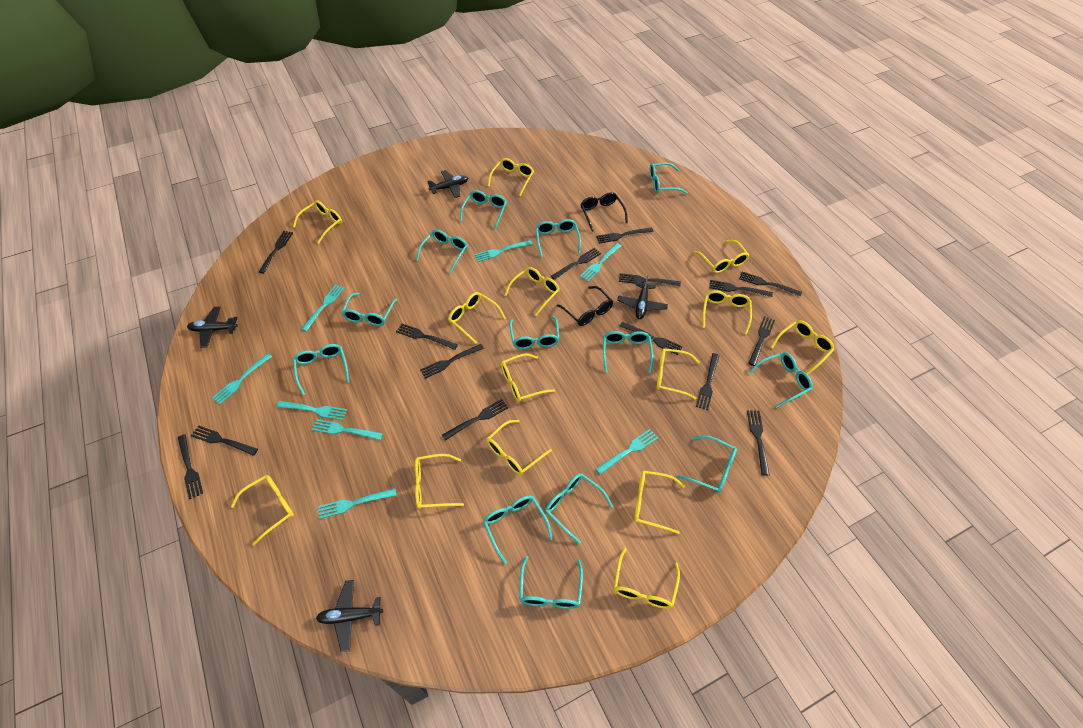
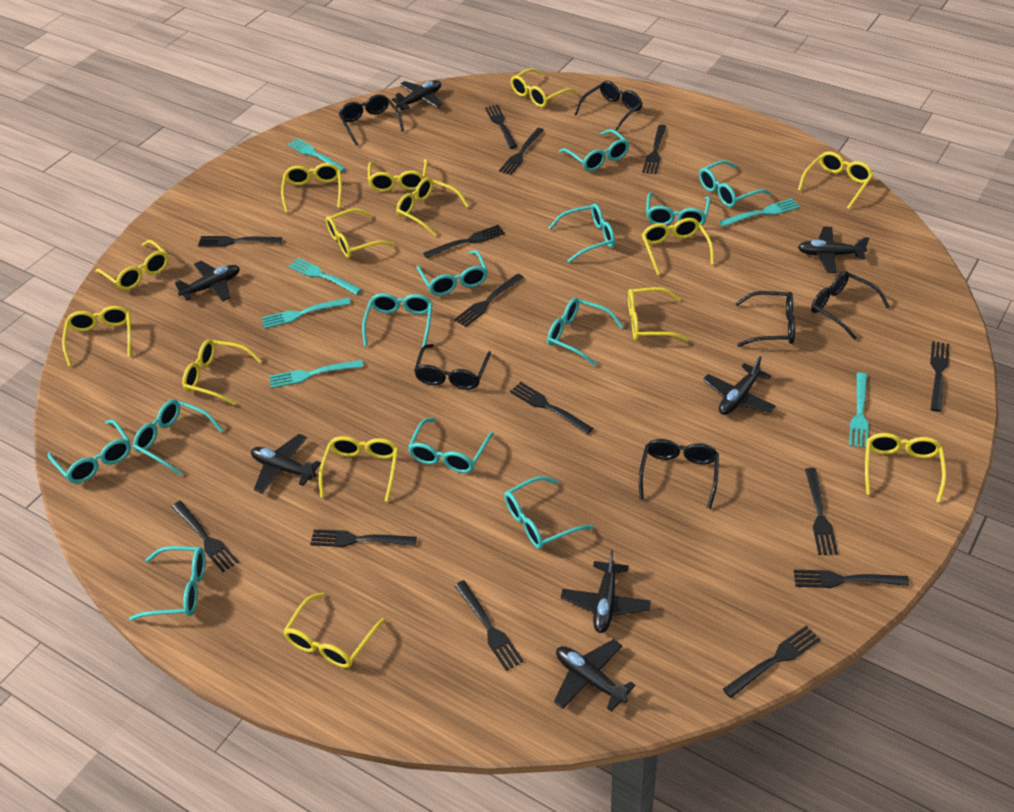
black fork: [178,434,203,499] [191,425,258,456] [259,231,293,274] [396,324,458,350] [420,344,484,379] [442,399,508,440] [551,248,601,280] [596,228,654,244] [619,273,681,286] [620,322,682,355] [696,353,719,410] [709,280,773,297] [739,272,802,297] [747,410,770,476] [748,316,775,366] = 15 -> [172,501,239,572] [198,236,282,247] [310,529,417,547] [423,225,505,258] [454,273,524,327] [454,580,524,671] [485,105,517,149] [499,128,544,175] [510,382,593,434] [642,125,666,174] [723,626,821,698] [794,570,909,588] [805,468,838,555] [930,341,949,412] = 14
black glasses: [557,286,613,326] [580,192,628,232] = 2 -> [339,94,404,146] [414,344,491,390] [574,81,643,131] [639,439,719,509] [735,291,795,347] [811,271,890,340] = 6
black plane: [187,307,238,348] [316,580,383,652] [427,170,468,198] [617,275,668,319] = 4 -> [174,261,240,302] [251,434,321,493] [392,80,443,110] [554,639,636,712] [561,550,651,633] [703,356,776,415] [798,227,869,273] = 7
turquoise fork: [212,353,272,404] [277,401,347,420] [302,285,345,331] [312,419,383,440] [318,488,397,519] [475,240,532,262] [580,243,621,282] [596,429,658,475] = 8 -> [261,298,351,329] [269,360,363,388] [288,138,346,172] [288,258,362,295] [719,198,800,227] [849,372,869,448] = 6
turquoise glasses: [293,344,349,395] [342,292,398,326] [416,230,468,273] [460,190,507,229] [483,495,553,564] [509,316,559,349] [519,556,583,609] [536,219,581,257] [545,473,613,544] [603,331,654,373] [650,163,688,194] [676,436,737,493] [749,352,813,408] = 13 -> [48,420,131,483] [129,546,205,621] [133,400,223,475] [362,293,433,347] [408,418,494,473] [416,250,488,296] [504,476,593,549] [547,298,624,366] [549,204,615,263] [559,129,629,171] [646,192,710,225] [699,160,771,207] = 12

